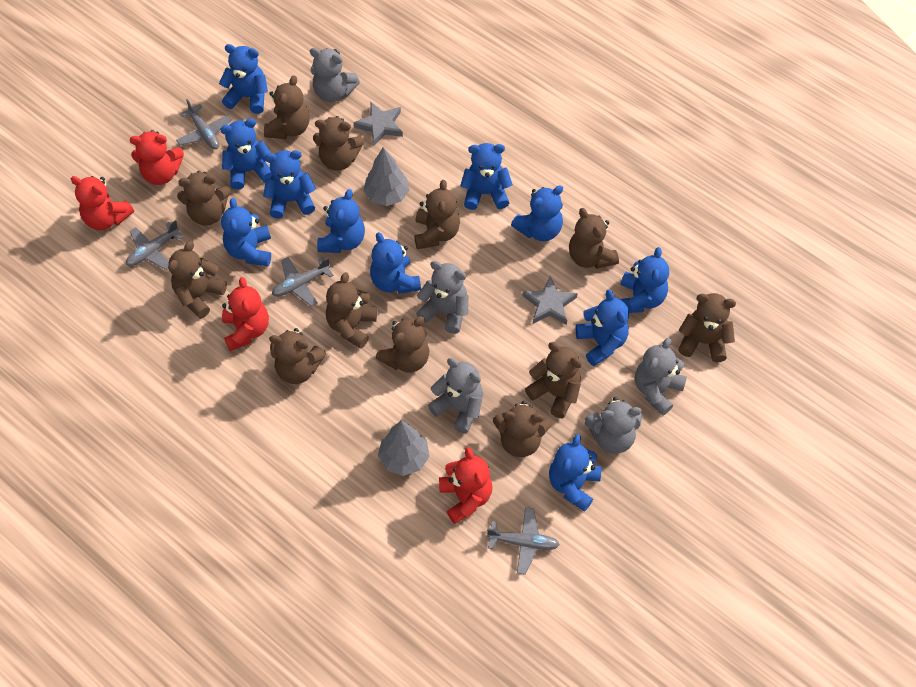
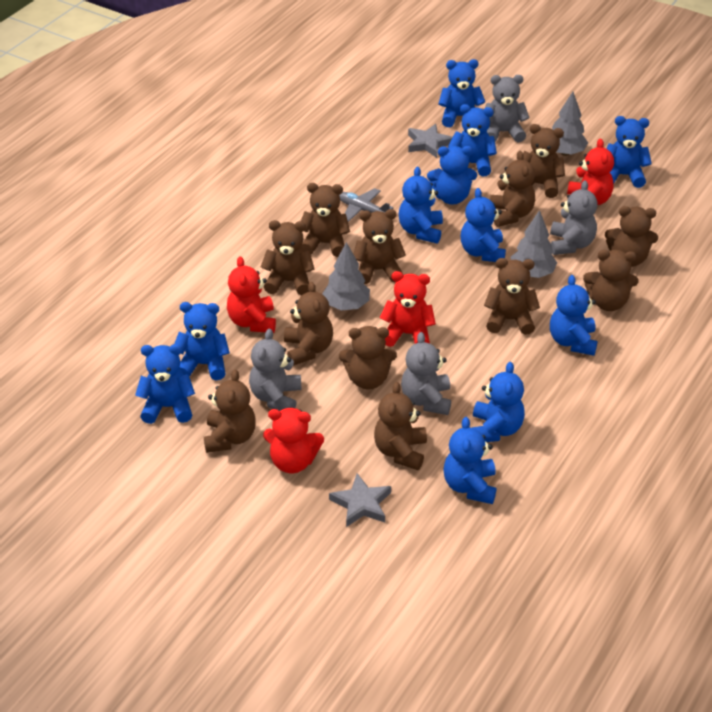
grey plane: [126,220,184,270] [176,99,232,149] [272,257,334,306] [487,507,560,575] = 4 -> [339,188,394,222] = 1
grey teddy bear: [310,48,360,102] [416,261,468,334] [428,358,483,434] [584,397,642,454] [635,338,687,416] = 5 -> [249,329,302,411] [401,332,451,415] [485,75,530,142] [550,180,597,255] = 4
grey tree: [363,147,409,206] [378,421,429,476] = 2 -> [322,242,370,310] [511,210,557,278] [552,92,588,156] = 3

